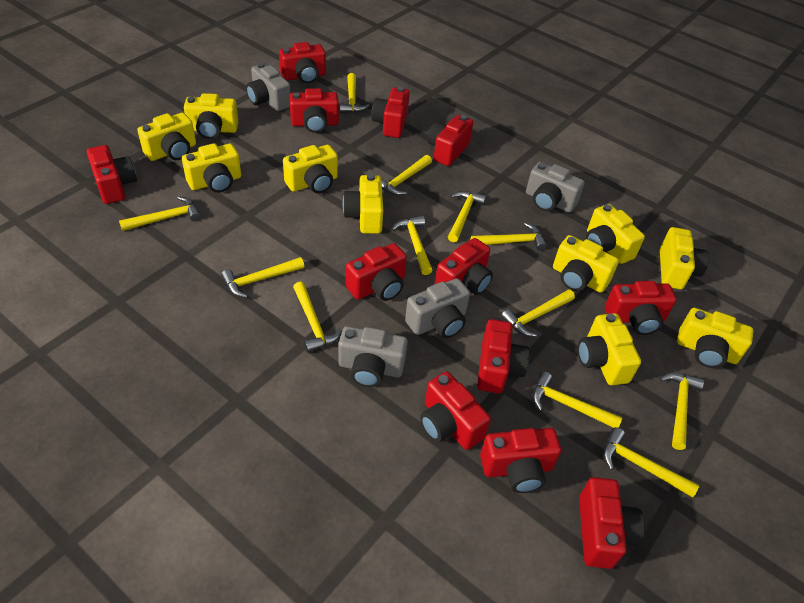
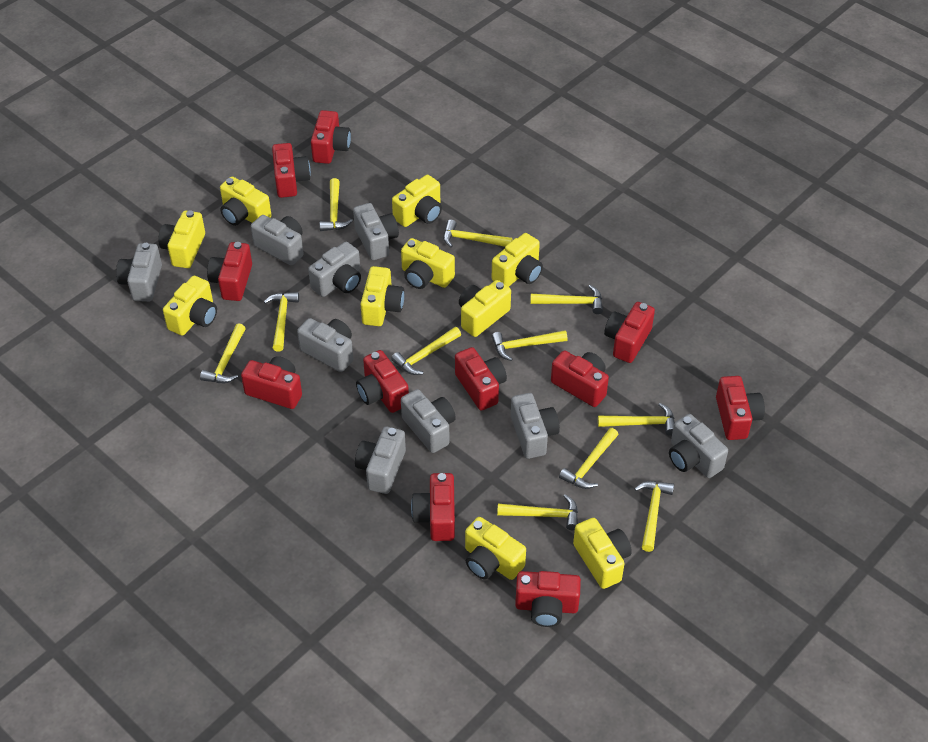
grey camera: [246,62,291,111] [339,326,408,387] [405,278,470,338] [526,162,585,213] = 4 -> [116,243,162,302] [251,215,304,266] [297,318,353,372] [308,242,361,297] [353,203,399,260] [355,427,406,494] [401,389,456,453] [511,393,560,459] [669,414,728,478] = 9
red camera: [87,145,137,204] [279,42,326,84] [289,88,339,133] [346,243,407,301] [371,86,410,138] [420,372,491,450] [427,115,473,166] [435,238,493,295] [477,319,530,394] [480,428,561,493] [579,477,645,569] [605,281,676,335] = 12 -> [207,242,252,301] [241,356,302,409] [272,143,311,198] [311,110,351,164] [356,350,409,413] [411,473,455,541] [455,347,507,411] [515,571,581,627] [551,350,609,407] [604,302,655,363] [716,376,765,440] = 11
yellow hammer: [119,196,201,231] [221,257,304,298] [293,282,342,352] [340,73,370,113] [381,155,432,196] [391,216,433,275] [448,191,486,242] [471,223,547,251] [501,289,575,337] [533,372,623,428] [603,427,699,498] [660,373,704,450] = 12 -> [200,323,246,383] [264,292,299,352] [320,178,353,231] [391,327,461,375] [443,219,512,248] [491,330,568,361] [497,494,578,530] [530,285,603,314] [559,428,619,489] [598,403,675,436] [634,481,674,552] = 11

